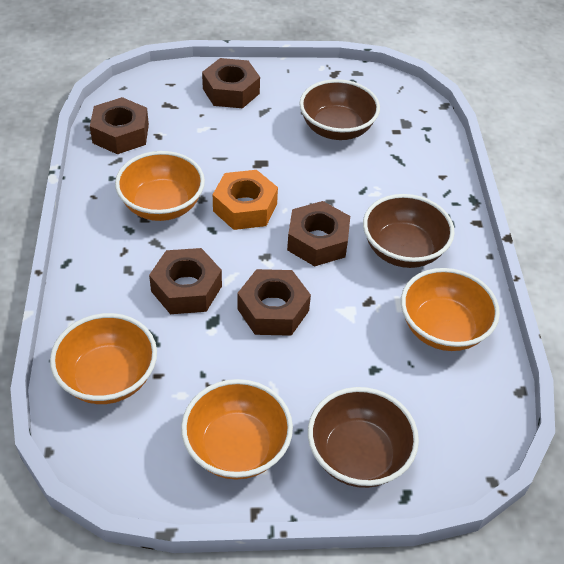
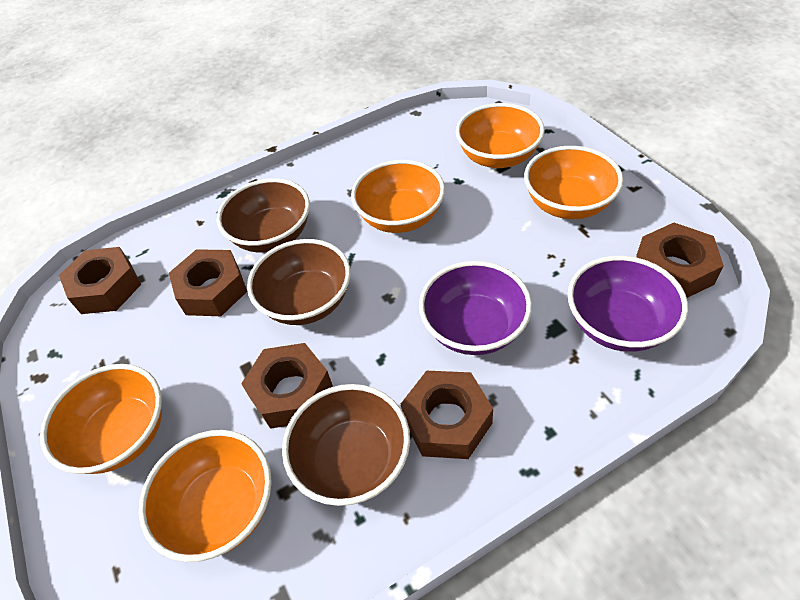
orange bowl: [50,313,157,404] [115,151,205,221] [181,379,293,480] [401,268,500,351] = 4 -> [40,364,162,474] [139,430,272,562] [351,160,445,233] [456,103,545,168] [524,146,623,219] = 5
orange nut: [213,170,278,230] = 1 -> none = 0
purple bowl: none = 0 -> [419,261,532,355] [568,256,688,352] = 2

